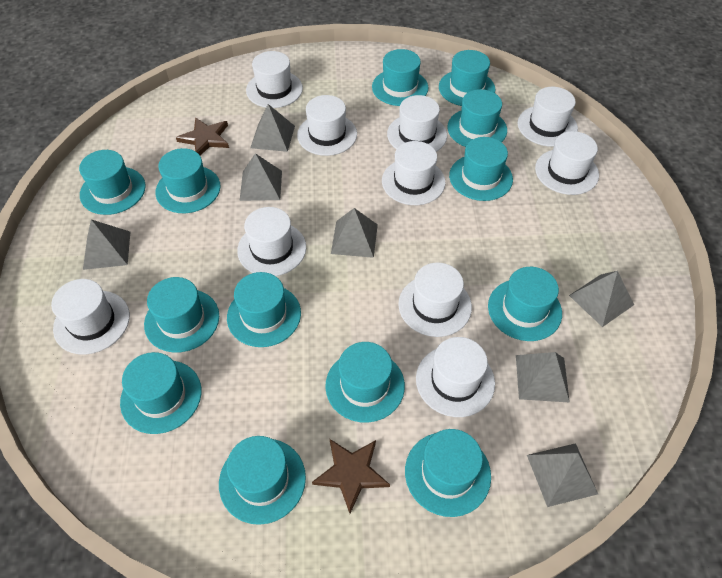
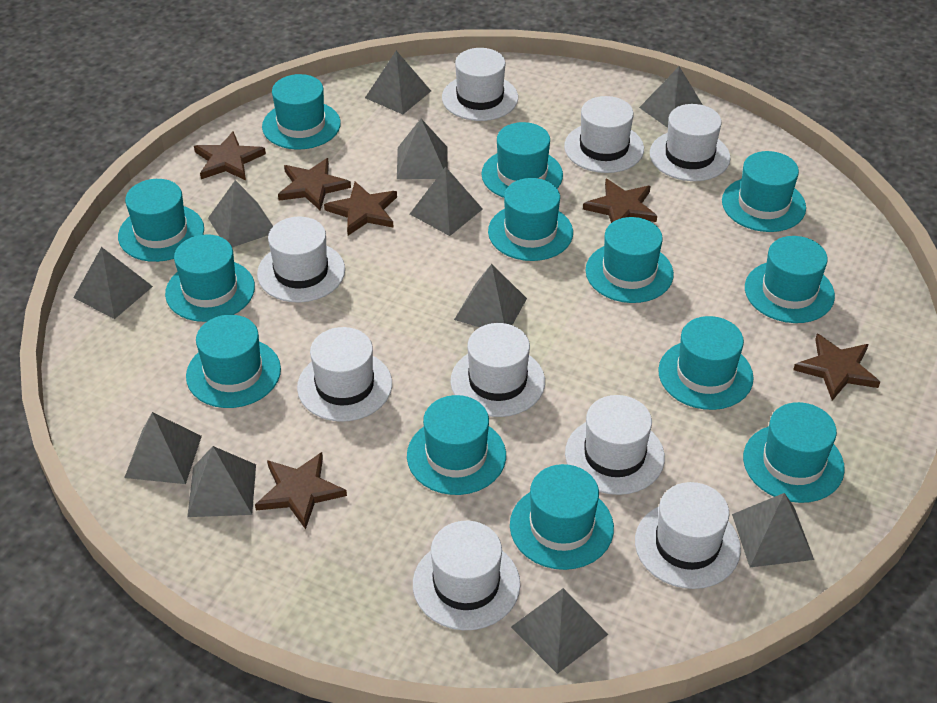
brown star: [176,117,229,155] [312,439,390,513] = 2 -> [194,131,266,180] [255,452,347,529] [278,158,351,211] [324,181,397,236] [583,179,657,223] [793,334,880,401] = 6
grey pyramid: [83,219,130,270] [240,153,282,201] [250,104,295,152] [331,208,378,258] [516,352,570,403] [527,443,598,507] [569,271,634,327] = 7 -> [73,247,153,319] [124,412,202,484] [187,446,256,517] [208,180,273,247] [365,51,431,114] [397,119,448,179] [410,167,483,236] [454,264,527,327] [511,588,609,674] [639,66,703,128] [732,493,814,567] = 11
white hat: [51,279,130,354] [237,207,306,276] [246,51,303,108] [297,95,357,156] [382,141,446,205] [387,95,447,152] [398,263,472,337] [416,337,495,417] [518,87,578,147] [535,131,599,195] = 10 -> [257,217,345,302] [297,327,392,422] [413,521,520,630] [442,48,518,121] [450,323,545,417] [564,96,644,173] [565,395,665,495] [635,482,741,589] [650,104,730,181] = 9

